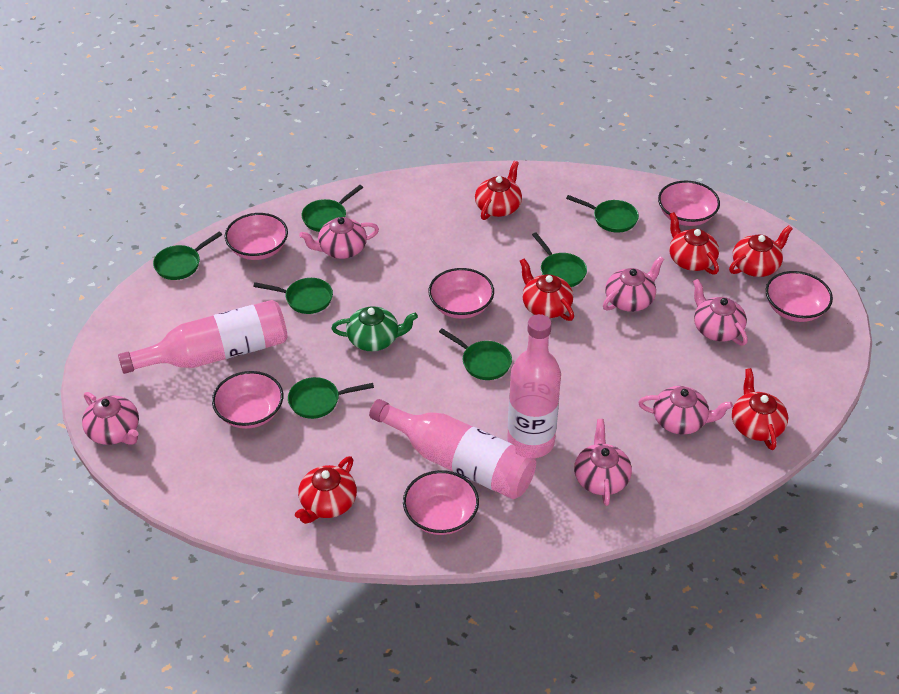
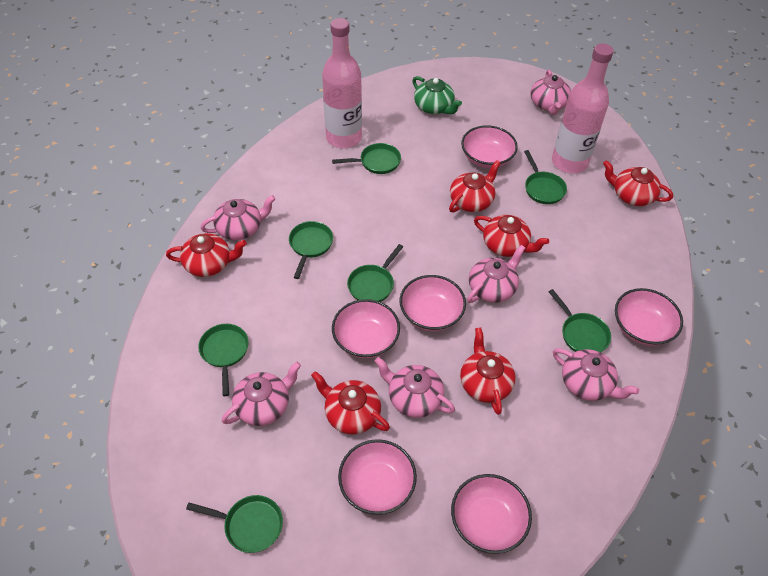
pink bottle: [118,300,288,374] [369,399,536,499] [507,314,561,458] = 3 -> [322,18,362,148] [552,44,614,173] = 2

